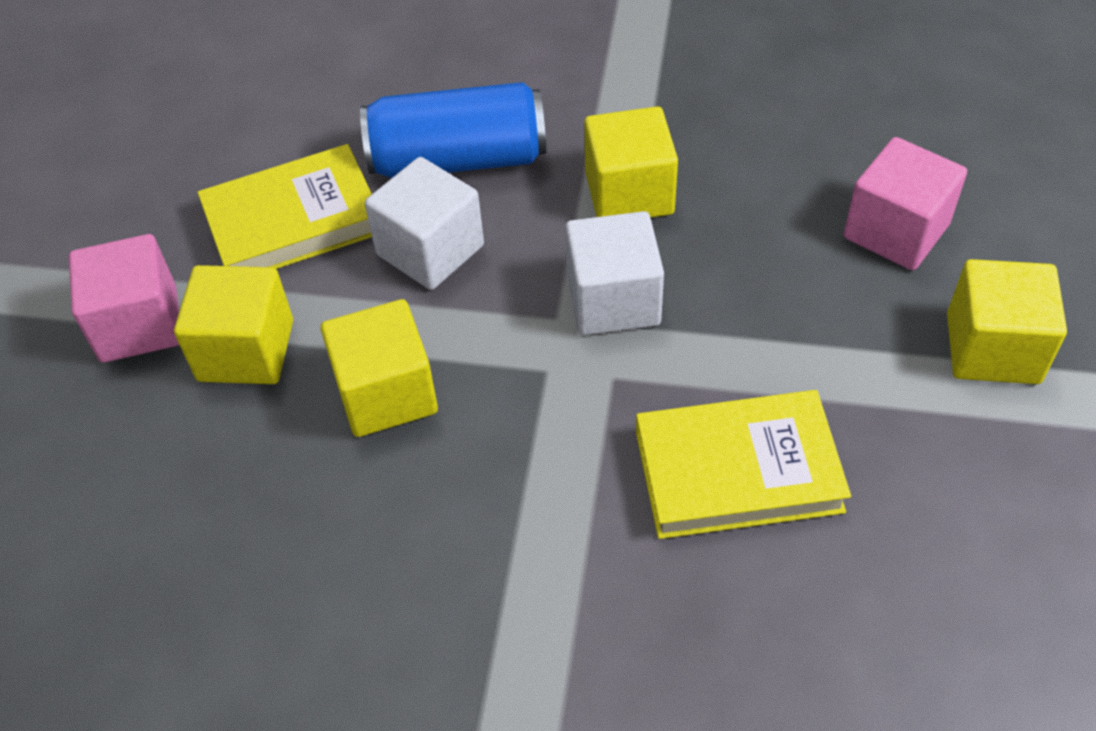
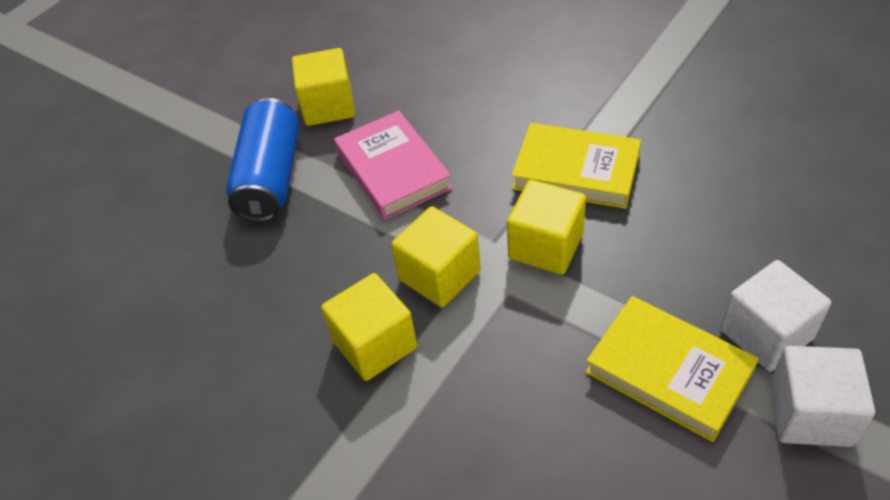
pink book: none = 0 -> [334,111,452,220] = 1
pink cube: [69,234,179,363] [844,137,967,270] = 2 -> none = 0

